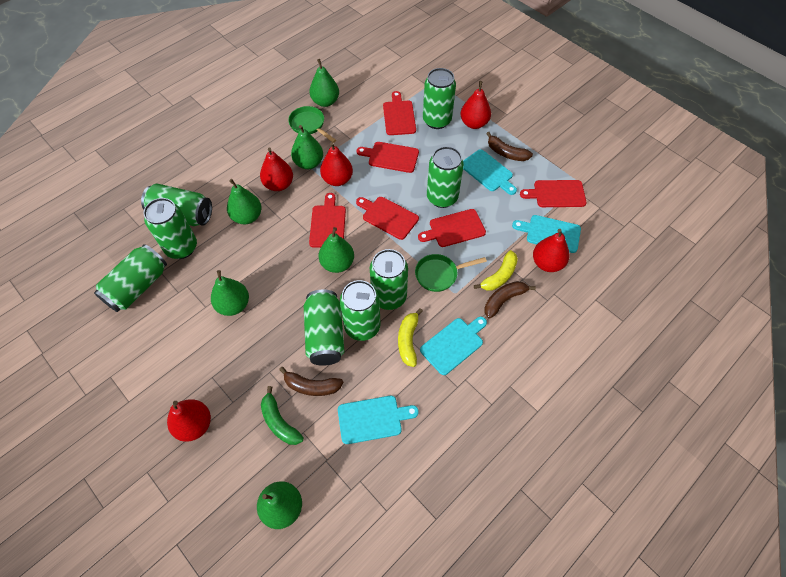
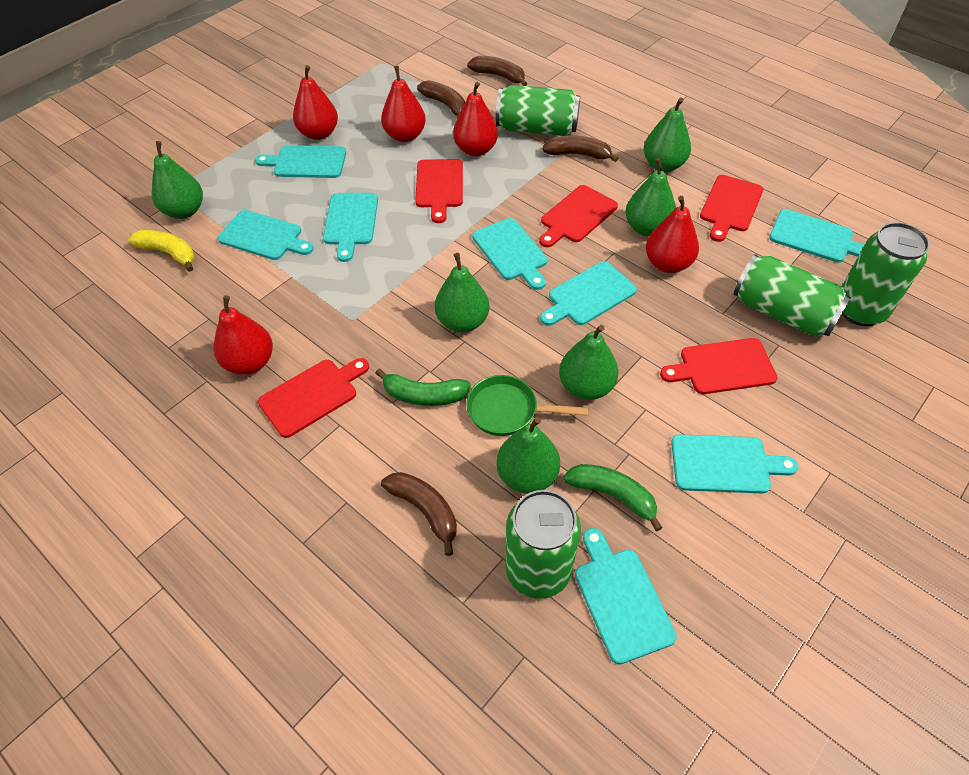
brown banana: [279,367,343,396] [485,281,536,319] [486,132,533,161] = 3 -> [381,472,457,556] [417,80,465,116] [467,56,527,86] [542,135,619,162] = 4
green banana: [261,386,304,445] = 1 -> [375,369,471,406] [564,464,663,532] = 2
green can: [94,244,167,312] [141,184,212,226] [143,198,197,259] [304,289,344,366] [340,280,380,341] [370,249,408,310] [423,68,456,129] [427,146,464,208] = 8 -> [496,85,580,136] [505,490,581,599] [734,254,851,337] [842,222,930,326] = 4
green pan: [288,106,336,143] [415,254,487,292] = 2 -> [466,375,589,436] = 1
red cutting board: [309,193,346,248] [356,197,419,240] [357,142,419,173] [383,91,416,135] [418,209,486,247] [520,180,587,207] = 6 -> [258,358,369,438] [415,159,463,223] [539,185,618,247] [660,338,778,394] [700,175,763,242] = 5
turquoise cutting board: [338,396,419,444] [420,317,487,375] [463,149,517,195] [512,215,581,253] = 4 -> [218,210,314,260] [255,145,346,178] [323,193,378,262] [472,218,548,290] [540,261,637,326] [575,528,677,665] [671,434,798,493] [769,209,864,263] = 8
yellow banana: [398,308,423,367] [474,250,518,291] = 2 -> [128,230,195,272] = 1

